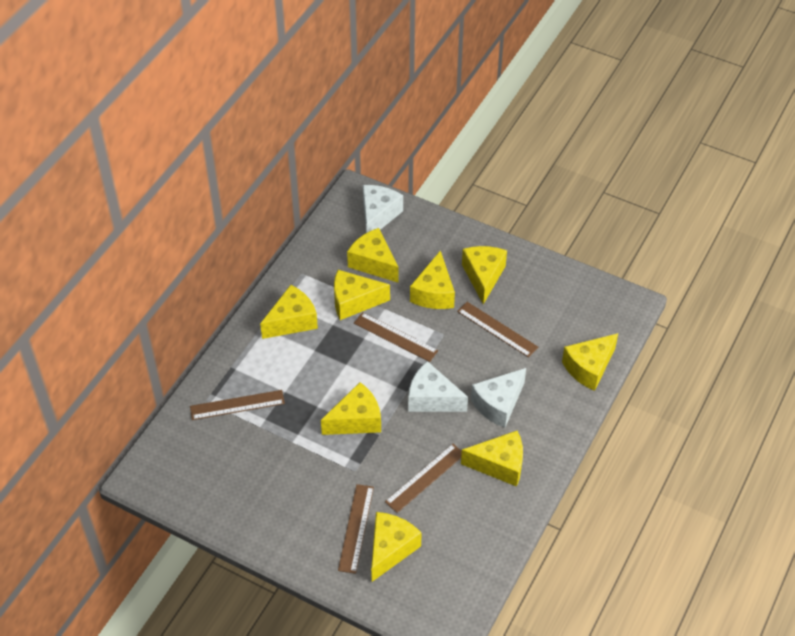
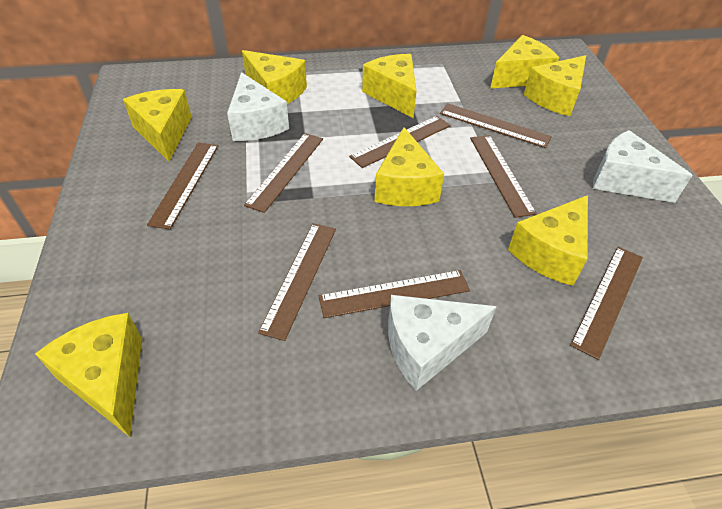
brown ruler: [190,390,285,420] [338,484,374,574] [354,312,438,362] [385,444,462,513] [457,302,538,357] = 5 -> [147,142,218,230] [244,133,323,213] [258,223,336,341] [319,270,470,318] [349,116,451,168] [440,103,552,148] [470,135,537,218] [570,247,643,360] = 8
yellow cheese: [260,285,318,339] [321,382,381,435] [334,270,390,320] [347,228,399,283] [371,512,422,582] [410,250,455,309] [461,430,523,487] [462,246,507,304] [562,333,618,391] = 9 -> [35,313,142,437] [123,89,192,162] [242,50,307,104] [362,54,417,118] [374,127,444,206] [490,35,559,88] [508,195,588,286] [524,55,586,116] = 8

